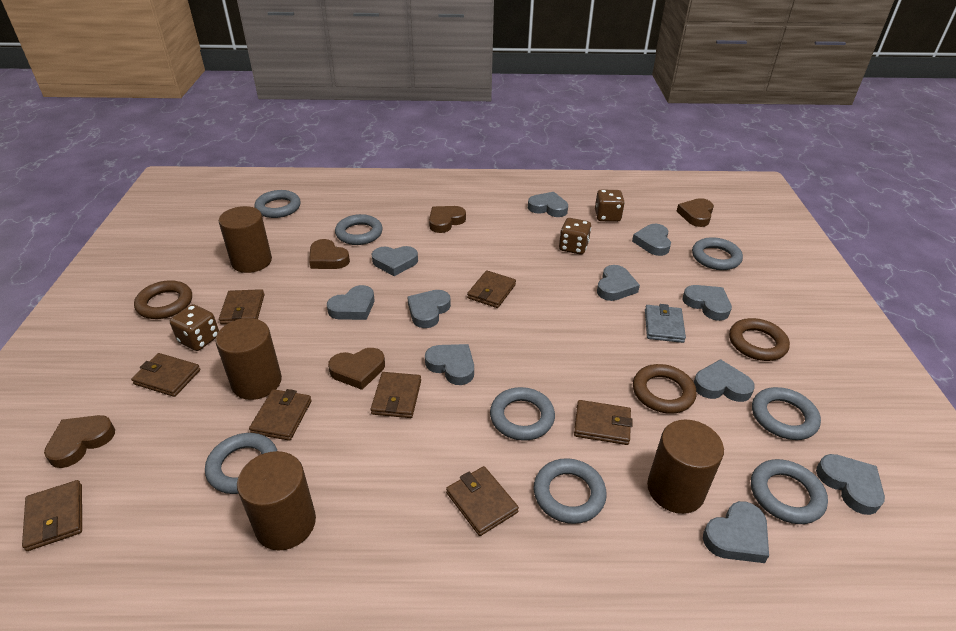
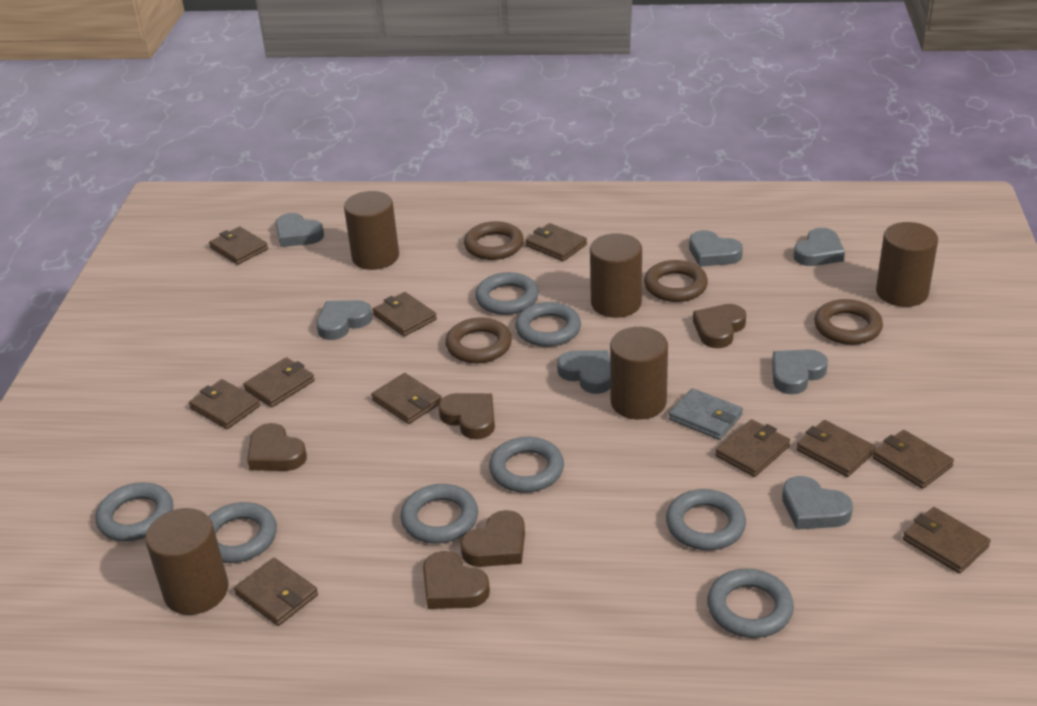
brown cylinder: [215,318,282,400] [219,206,272,273] [237,451,316,551] [647,420,724,514] = 4 -> [145,508,229,615] [344,191,399,270] [590,233,642,318] [610,327,668,420] [876,222,938,307] = 5
brown dice: [170,304,219,351] [559,218,591,254] [595,189,625,222] = 3 -> none = 0
brown ring: [134,280,192,319] [633,364,697,414] [729,318,790,361] = 3 -> [445,318,512,363] [464,221,524,260] [644,260,708,302] [814,299,883,345] = 4
brown wallet: [22,480,82,551] [131,353,200,397] [219,289,264,324] [249,389,312,441] [371,372,421,418] [446,466,519,536] [467,270,516,308] [574,400,633,445] = 8 -> [189,379,260,429] [209,226,268,265] [234,558,318,626] [244,357,315,408] [371,373,442,424] [373,292,437,336] [525,223,587,261] [715,419,790,477] [796,420,875,477] [872,430,954,489] [903,507,991,574] = 11
grey heart: [327,285,374,320] [372,246,418,276] [407,290,451,328] [425,344,474,385] [528,192,568,217] [597,265,640,301] [632,224,671,256] [683,285,732,321] [694,359,755,402] [703,501,769,563] [816,454,885,515] = 11 -> [276,213,324,247] [317,300,372,340] [557,350,611,394] [689,230,743,267] [772,349,828,394] [782,476,853,530] [794,228,845,266] = 7

